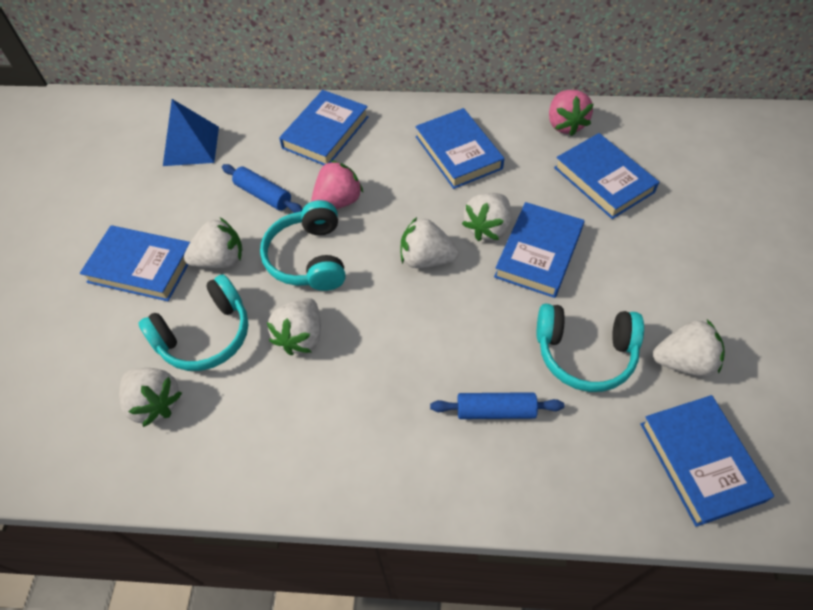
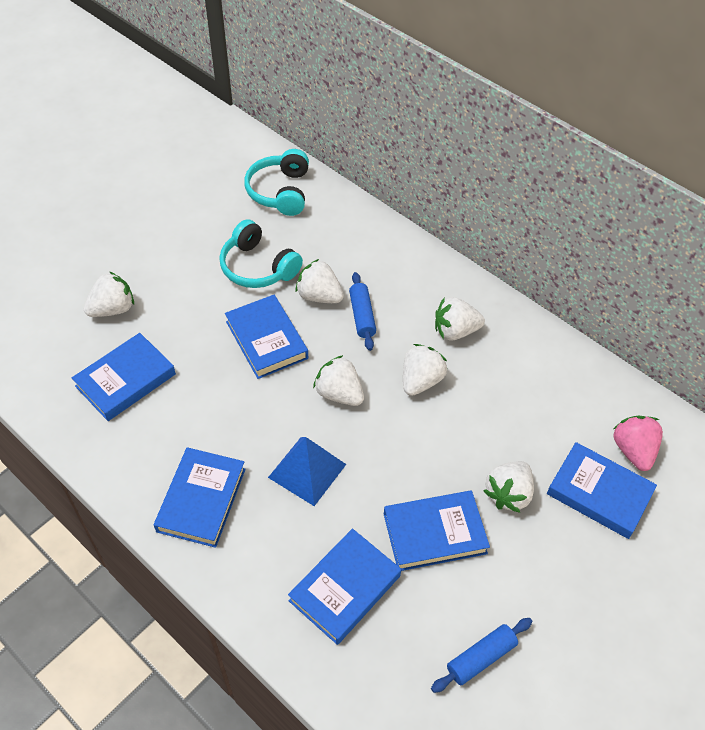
pink strawberry: [311,160,363,209] [549,90,594,136] = 2 -> [613,416,663,471] = 1
turquoise headphones: [138,274,249,371] [260,200,346,291] [537,303,644,392] = 3 -> [219,219,303,288] [244,149,309,216] = 2

